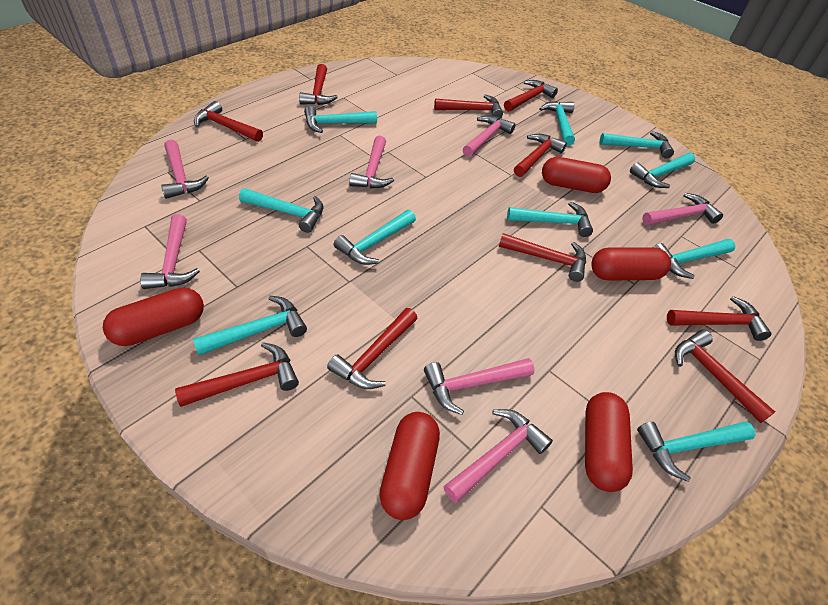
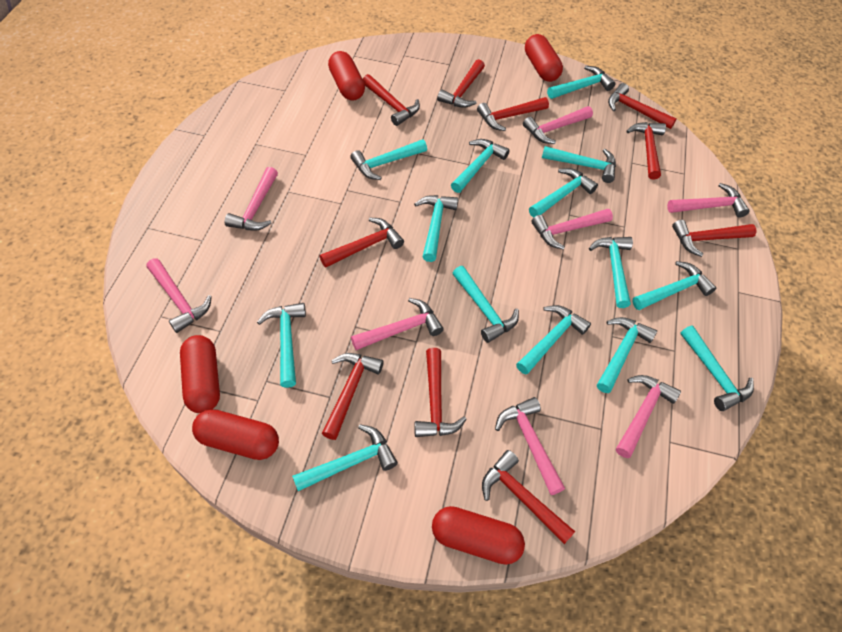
pink hammer: [140,214,200,289] [161,140,209,199] [349,136,394,188] [424,358,535,415] [443,409,553,503] [463,115,515,157] [642,193,723,226] = 7 -> [147,258,212,333] [224,167,278,231] [351,298,444,350] [495,397,565,495] [523,106,593,144] [531,209,613,250] [616,375,681,458] [667,183,750,217] = 8
turquoise hammer: [193,296,307,355] [239,188,323,233] [304,106,377,133] [334,210,416,265] [507,202,593,237] [539,101,575,145] [600,131,674,158] [630,153,695,188] [637,421,756,482] [654,239,736,279] = 10 -> [257,303,306,388] [292,424,398,491] [350,139,427,180] [414,195,458,262] [451,139,510,193] [452,266,519,343] [516,305,591,375] [529,168,598,218] [542,146,616,183] [547,66,615,99] [589,237,633,308] [597,317,657,393] [632,261,716,310] [680,326,754,411] = 14

